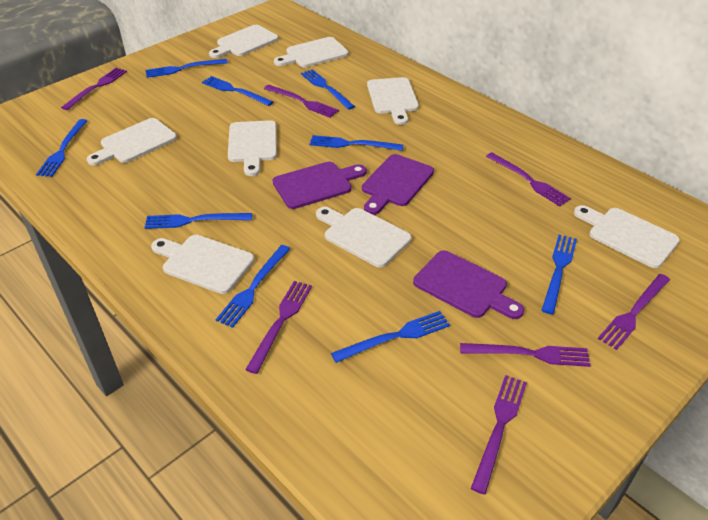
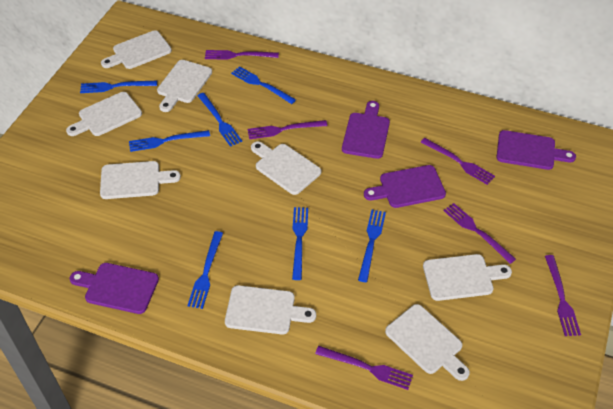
blue fork: [36,119,87,177] [144,213,252,229] [146,59,228,78] [202,76,273,106] [216,245,290,328] [301,69,355,110] [310,135,403,151] [331,311,450,363] [541,234,577,315] = 9 -> [80,81,157,93] [129,130,210,152] [187,231,223,309] [198,93,242,147] [231,66,296,104] [292,207,308,280] [358,210,386,282] = 7
purple cutting board: [273,162,367,209] [362,154,434,215] [413,250,524,319] = 3 -> [70,263,159,314] [342,101,390,159] [364,165,446,208] [496,130,576,170] = 4
purple fork: [61,68,127,110] [245,281,312,374] [264,85,339,118] [460,343,591,367] [471,375,527,495] [486,152,571,207] [598,274,670,350] = 7 -> [205,50,279,60] [247,120,327,139] [315,346,413,390] [420,138,495,185] [443,203,516,264] [545,255,581,336] = 6

